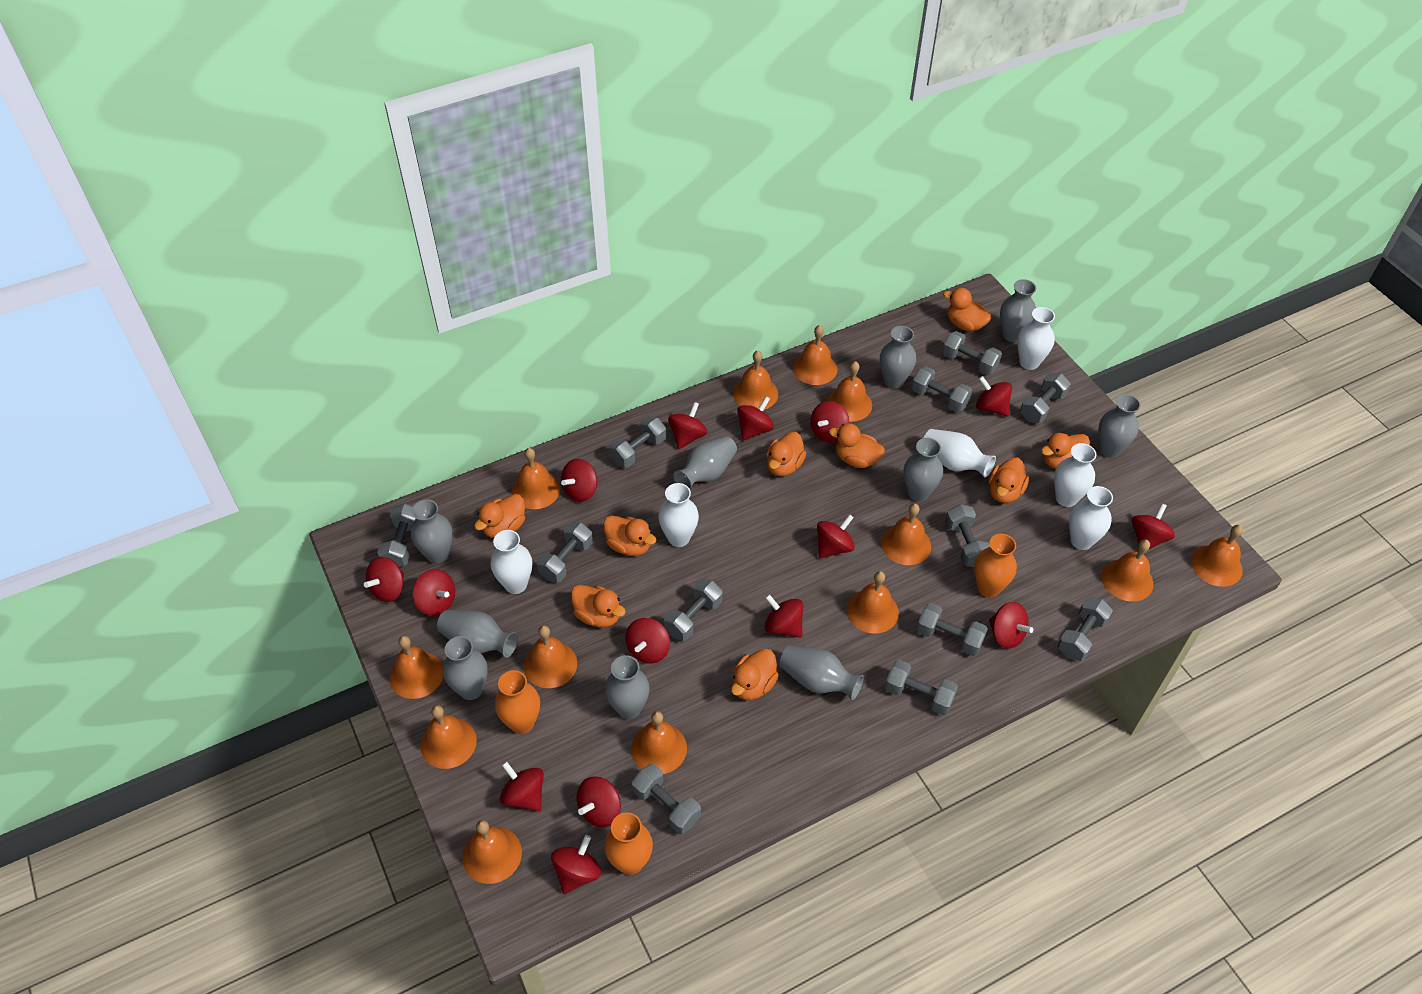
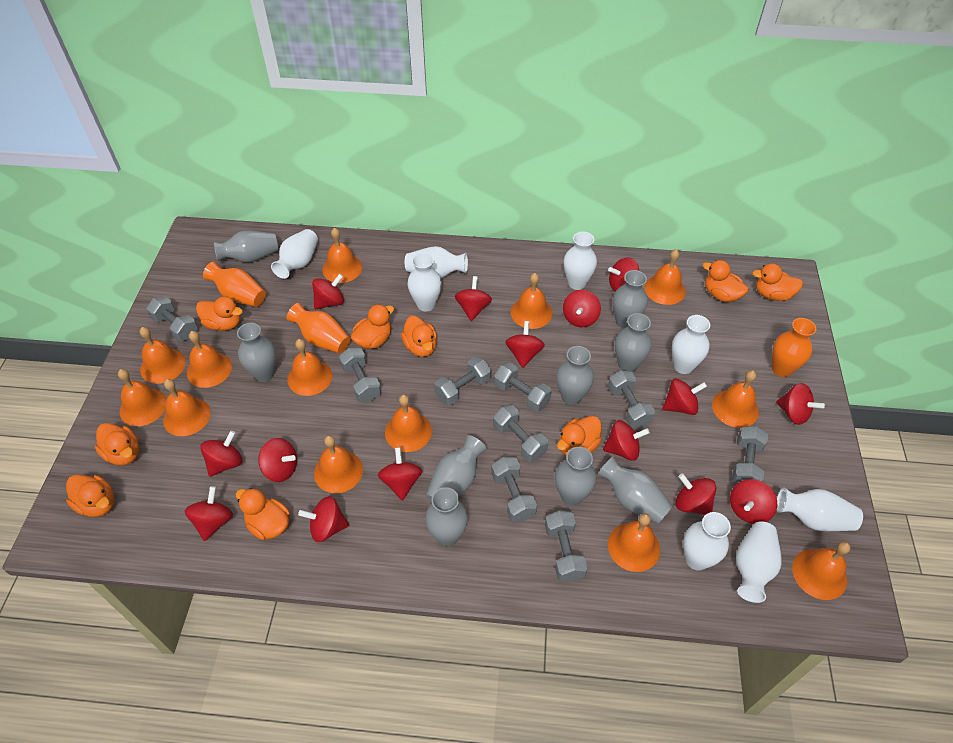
grey dumbbell: [377,503,416,567] [537,522,593,583] [609,416,666,468] [632,764,701,834] [664,578,723,641] [885,660,958,715] [911,366,972,412] [917,603,988,656] [942,331,1002,375] [945,504,990,567] [1020,373,1071,423] [1058,597,1113,661] = 12 -> [146,296,198,341] [339,348,381,402] [434,357,491,406] [491,457,537,522] [493,405,549,462] [494,362,552,412] [545,510,588,582] [608,370,655,428] [732,426,768,484] = 9
grey vase: [411,499,453,564] [437,610,518,658] [443,636,488,700] [605,655,650,719] [673,436,737,490] [779,645,864,700] [880,326,916,389] [904,438,943,502] [1000,279,1036,342] [1098,394,1141,458] = 10 -> [213,230,278,263] [237,323,276,382] [425,487,468,546] [426,435,487,503] [555,447,596,506] [556,346,594,405] [597,456,673,524] [613,270,648,329] [615,313,652,372] = 9
white vase: [490,530,532,594] [658,483,699,547] [924,429,996,478] [1017,307,1055,370] [1054,443,1096,507] [1069,486,1113,550] = 6 -> [271,229,318,279] [405,246,468,278] [408,253,442,312] [564,231,597,290] [672,315,710,374] [683,512,731,570] [736,521,782,603] [777,488,863,531] = 8

